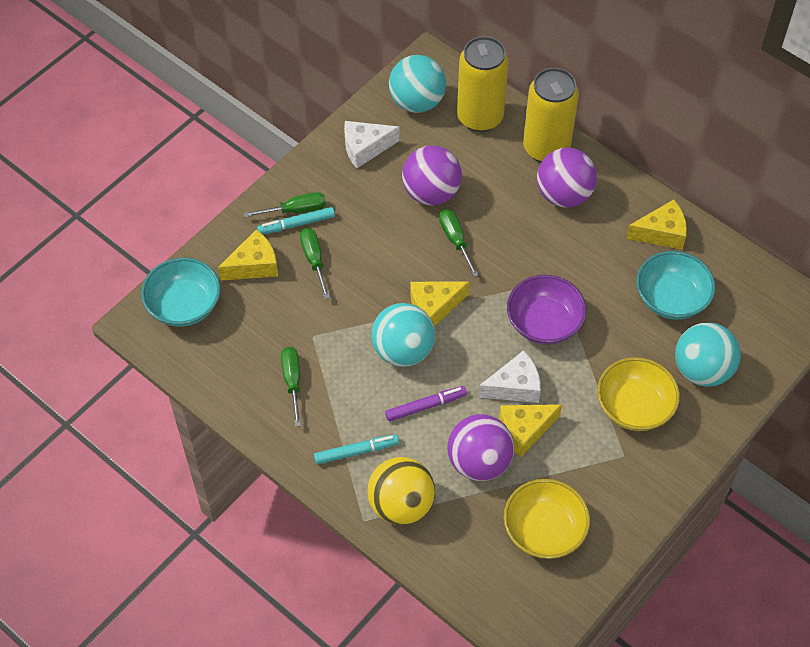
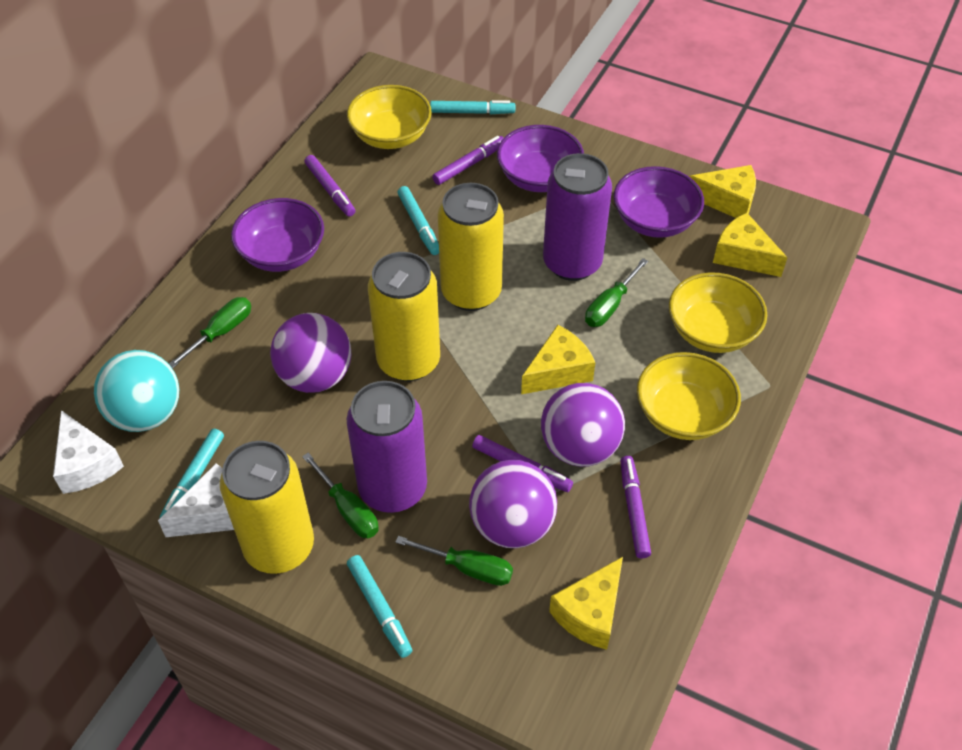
purple bowl: [507,275,586,345] = 1 -> [231,198,324,272] [497,125,584,192] [614,166,704,238] = 3
purple can: none = 0 -> [347,381,427,513] [543,153,612,281] = 2
purple marker: [385,386,467,421] = 1 -> [305,155,355,217] [432,136,503,185] [472,435,573,492] [620,456,651,558] = 4
turquoise ball: [371,303,435,367] [389,55,446,113] [675,323,741,387] = 3 -> [94,350,179,432] = 1
turquoise bowl: [141,258,221,327] [636,251,715,320] = 2 -> none = 0
turquoise marker: [257,207,335,234] [314,434,399,464] = 2 -> [160,429,224,518] [347,555,412,658] [398,186,439,255] [430,100,515,114] = 4
yellow ball: [367,457,435,525] = 1 -> none = 0
yellow bowl: [504,479,590,559] [597,357,680,431] = 2 -> [347,85,432,149] [637,352,741,440] [669,272,767,353] = 3
yellow can: [457,36,509,132] [523,68,579,162] = 2 -> [220,441,314,574] [368,252,440,382] [438,183,504,311] = 3

